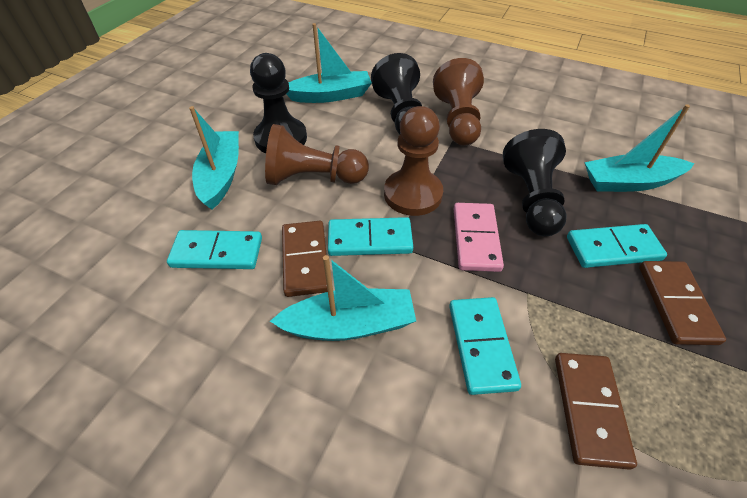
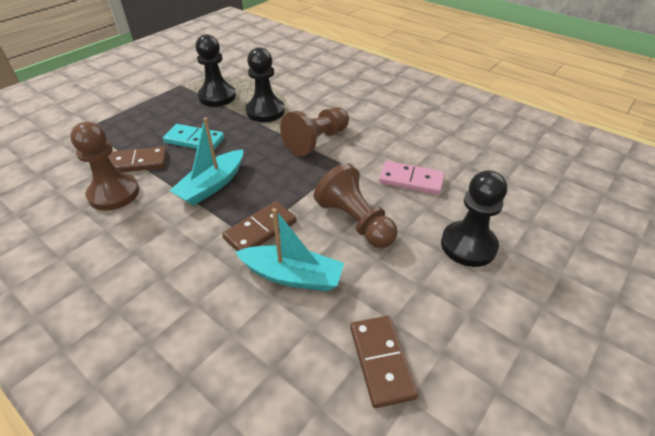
turquoise boat: [189,106,239,210] [270,255,416,341] [287,23,372,103] [584,104,695,192] = 4 -> [169,118,243,206] [236,208,344,291] = 2
turquoise domino: [167,230,262,269] [328,217,413,256] [449,297,521,395] [567,224,667,268] = 4 -> [163,124,224,149] = 1

